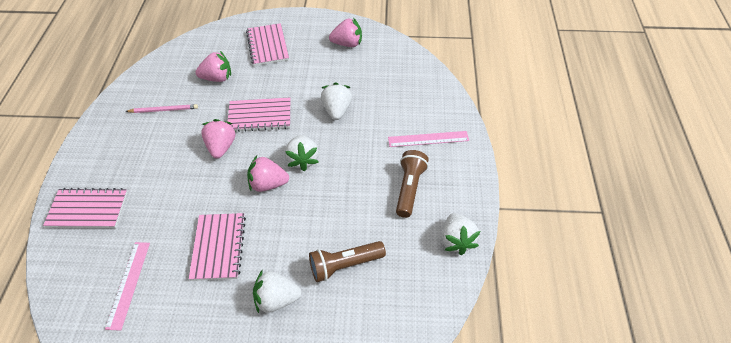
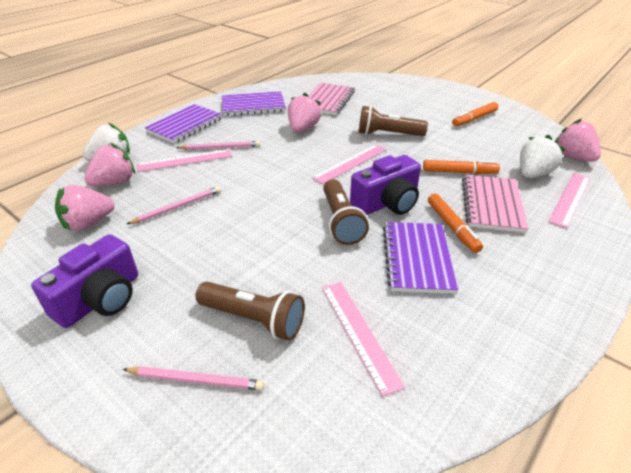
brown flashlight: [309,241,386,282] [396,150,429,218] = 2 -> [195,282,305,341] [323,179,369,245] [358,106,428,136] = 3
orange marker: none = 0 -> [423,160,500,174] [428,194,483,253] [452,102,498,126] = 3
pink notebook: [43,188,128,228] [189,213,246,281] [227,98,290,132] [246,23,289,66] = 4 -> [308,83,355,115] [462,175,529,233] = 2
pink pencil: [126,104,198,113] = 1 -> [122,366,264,390] [127,186,221,224] [176,141,260,150] = 3
pink ruler: [105,242,150,331] [388,131,469,147] = 2 -> [137,149,232,172] [312,144,386,184] [322,282,405,397] [548,173,590,228] = 4
purple camera: none = 0 -> [31,234,138,328] [350,155,421,215] = 2
purple notebook: none = 0 -> [145,104,223,143] [222,91,286,116] [383,222,458,294] = 3
white strawberry: [253,269,301,313] [285,135,319,171] [321,82,352,120] [441,213,480,255] = 4 -> [83,123,130,161] [520,135,565,178] = 2

